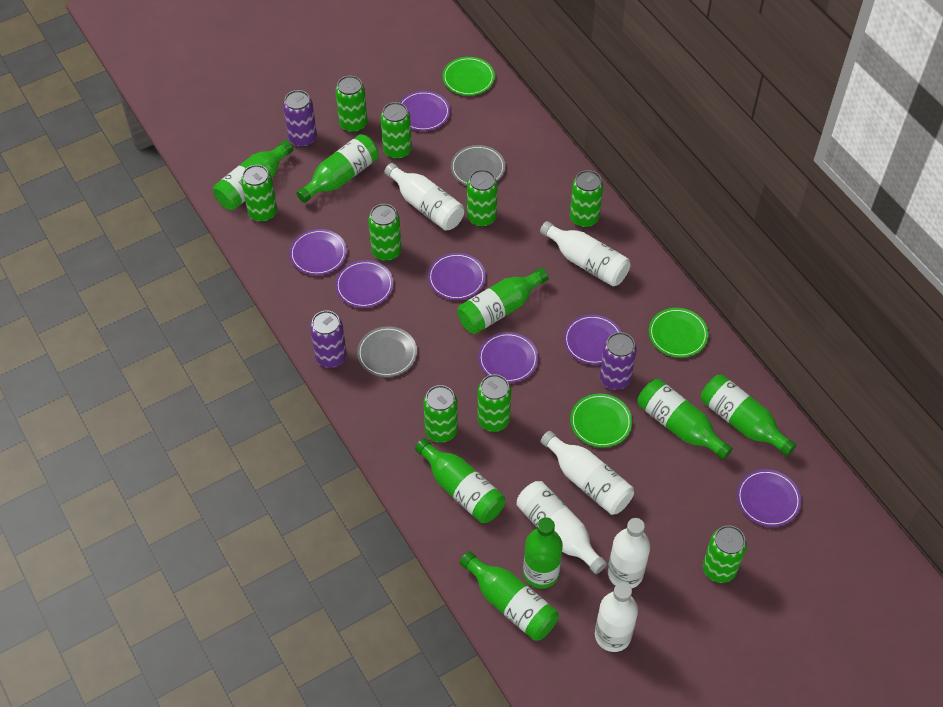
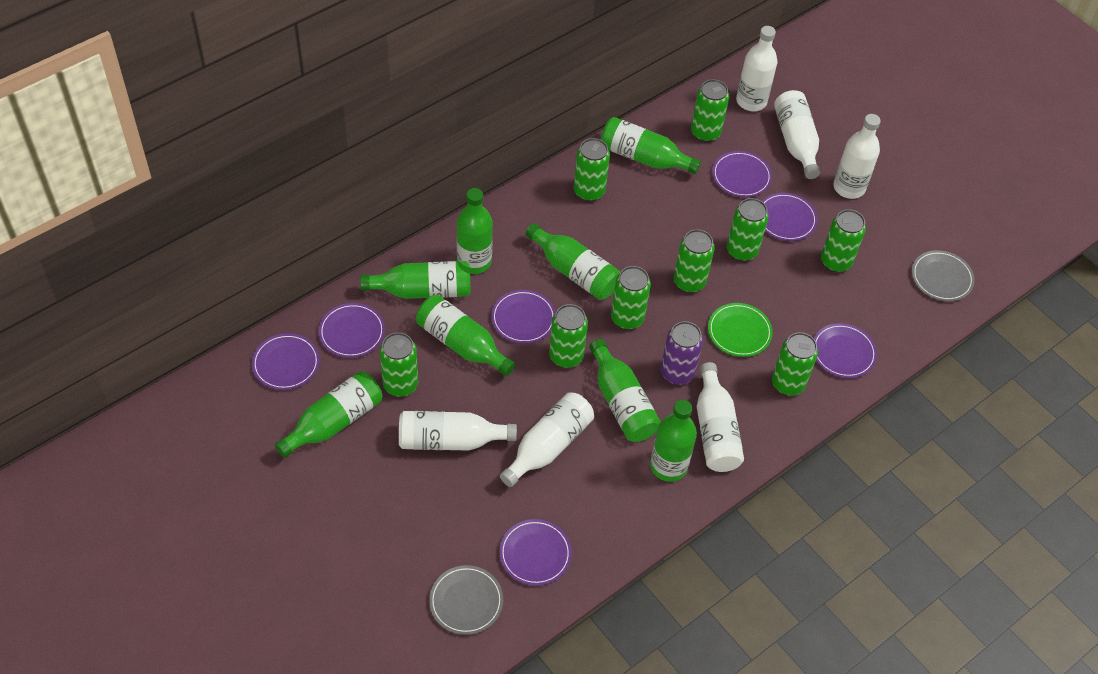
green plate: [442,57,495,96] [570,394,632,448] [649,308,708,358] = 3 -> [708,303,773,357] = 1
purple can: [283,90,317,147] [310,311,347,368] [600,332,637,390] = 3 -> [661,321,703,385] = 1

